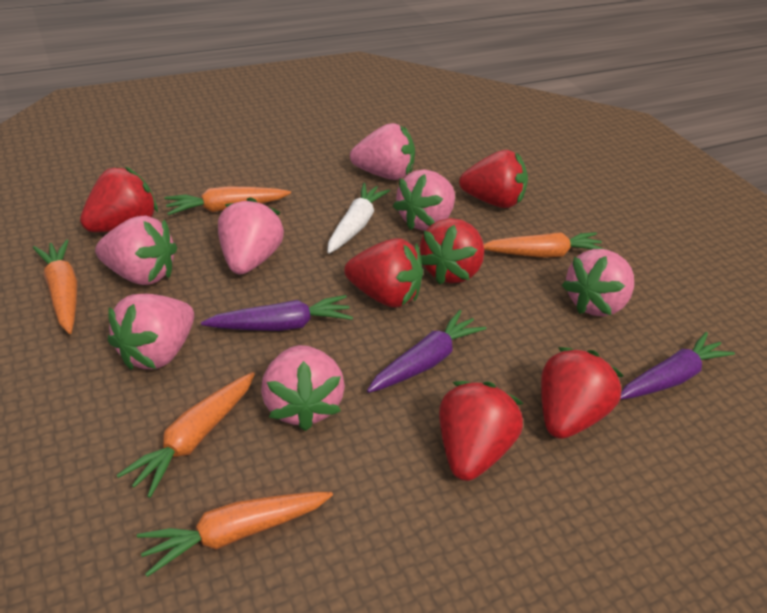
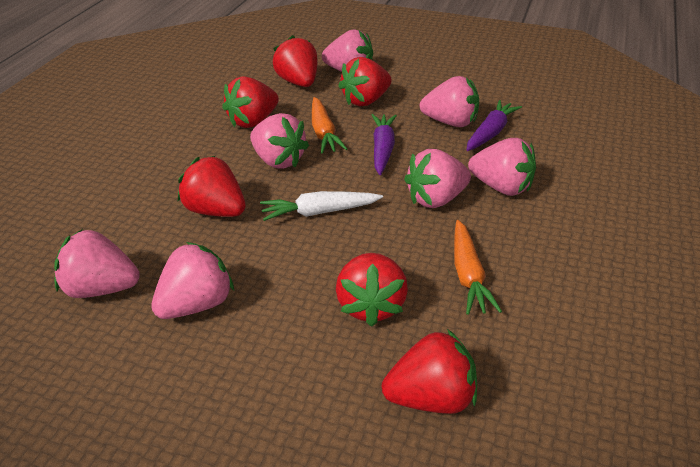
orange carrot: [33,239,77,334] [117,372,255,498] [137,492,333,577] [164,186,291,215] [483,232,607,258] = 5 -> [312,97,348,154] [454,220,502,315] = 2
purple carrot: [201,295,353,331] [367,310,486,393] [621,332,735,399] = 3 -> [372,114,397,175] [466,100,522,151] = 2

